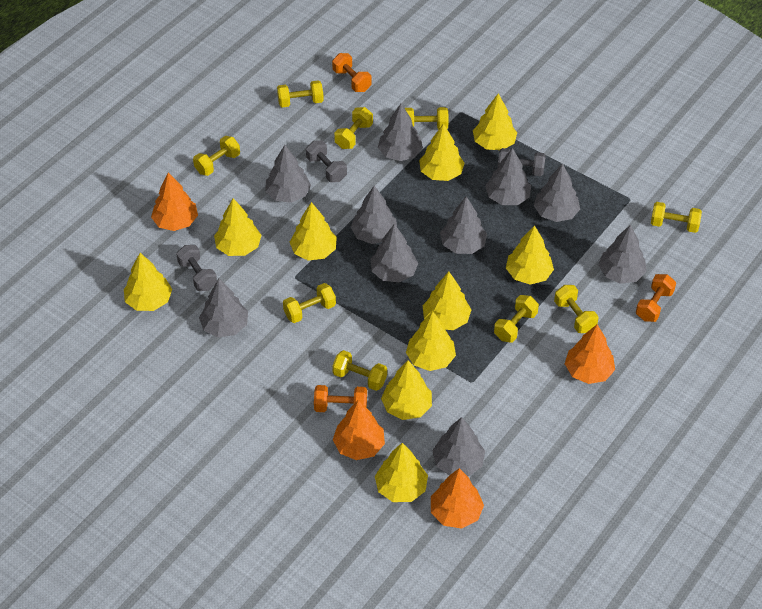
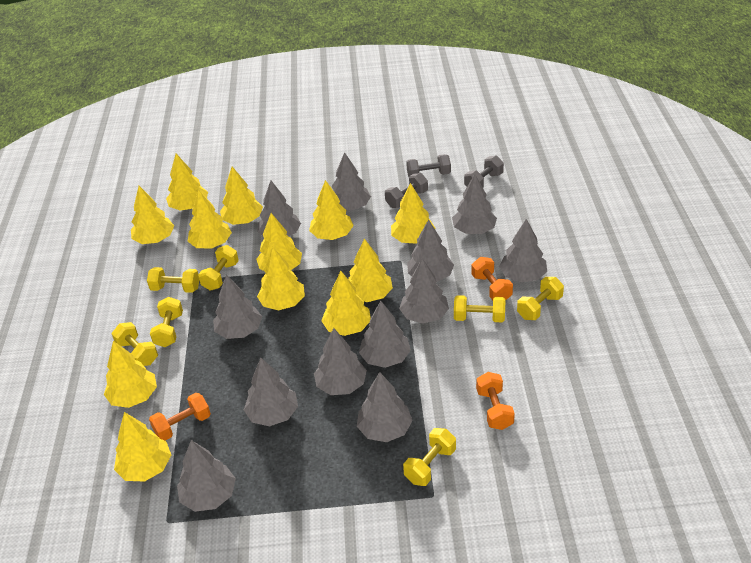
grey tree: [199,279,248,337] [265,145,311,203] [351,186,397,244] [371,224,418,282] [378,104,423,161] [432,417,485,476] [440,196,487,254] [485,148,531,205] [534,163,580,222] [598,225,646,284] = 10 -> [177,440,236,512] [213,275,262,339] [244,358,298,426] [258,181,301,236] [314,328,367,395] [331,152,371,211] [357,372,413,442] [359,301,411,368] [399,258,449,324] [407,219,454,282] [452,174,497,234] [499,219,547,282] = 12
orange tree: [151,173,198,231] [333,400,385,460] [431,468,484,529] [565,324,615,384] = 4 -> none = 0
yellow dumbbell: [193,136,240,176] [277,80,324,108] [283,283,336,323] [332,350,387,391] [334,107,373,149] [404,107,449,129] [494,295,539,342] [554,285,599,333] [651,202,702,233] = 9 -> [112,322,158,366] [147,267,199,293] [150,297,183,347] [198,245,239,291] [403,428,456,486] [454,295,505,322] [517,277,564,320] = 7
yellow tree: [124,253,172,311] [214,198,261,256] [290,202,337,261] [375,443,428,502] [381,360,432,420] [406,311,456,371] [419,123,464,181] [423,272,472,330] [473,93,517,150] [506,225,554,285] = 10 -> [104,341,157,408] [114,412,171,481] [131,186,174,244] [166,154,208,211] [188,189,232,249] [220,167,263,225] [256,213,302,271] [257,247,305,310] [309,180,354,240] [321,271,371,336] [348,238,393,302] [391,183,436,244] = 12

